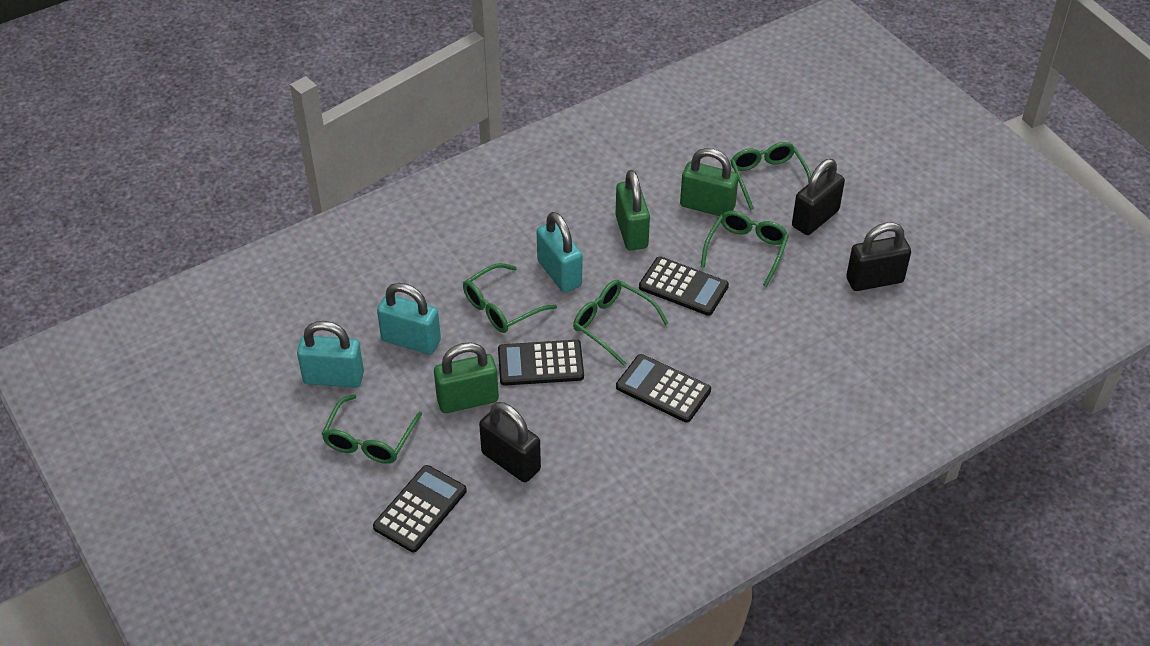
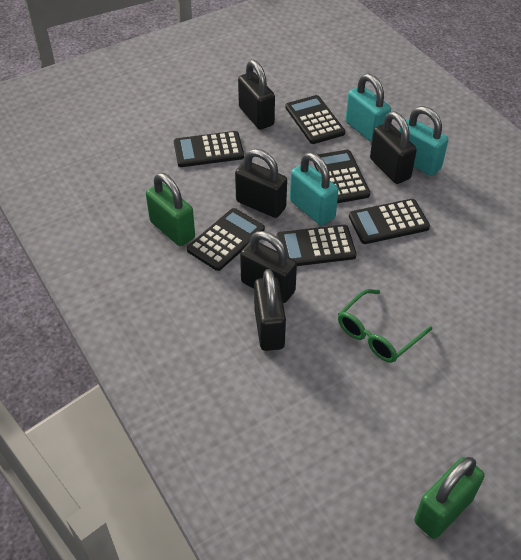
black calculator: [373,465,467,552] [498,340,584,386] [616,354,711,423] [639,256,729,316] = 4 -> [174,131,244,167] [187,208,265,271] [276,225,356,266] [285,95,345,144] [313,150,370,203] [349,199,430,244] = 6
black padlock: [479,402,541,482] [792,159,845,235] [846,222,911,291] = 3 -> [235,149,287,218] [238,60,275,130] [240,231,297,303] [254,269,286,351] [370,111,417,184] = 5
green glasses: [322,394,422,464] [463,263,557,333] [573,280,669,366] [701,211,789,287] [730,142,811,210] = 5 -> [338,289,432,363] = 1
green padlock: [434,342,499,413] [616,170,650,250] [680,148,739,216] = 3 -> [146,173,195,246] [414,457,484,539] = 2

